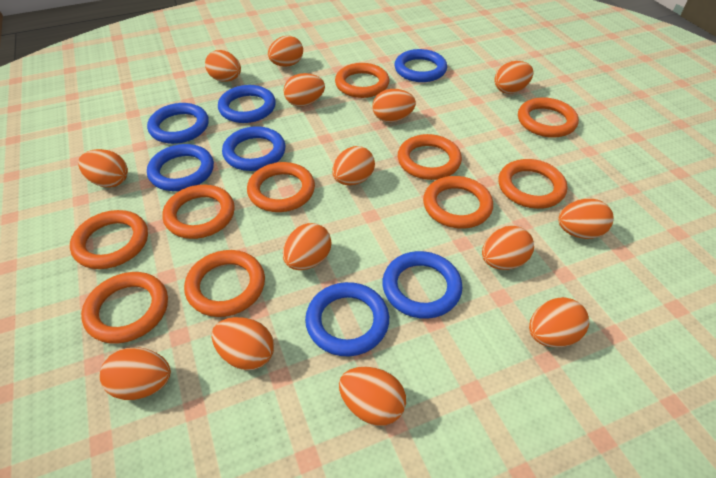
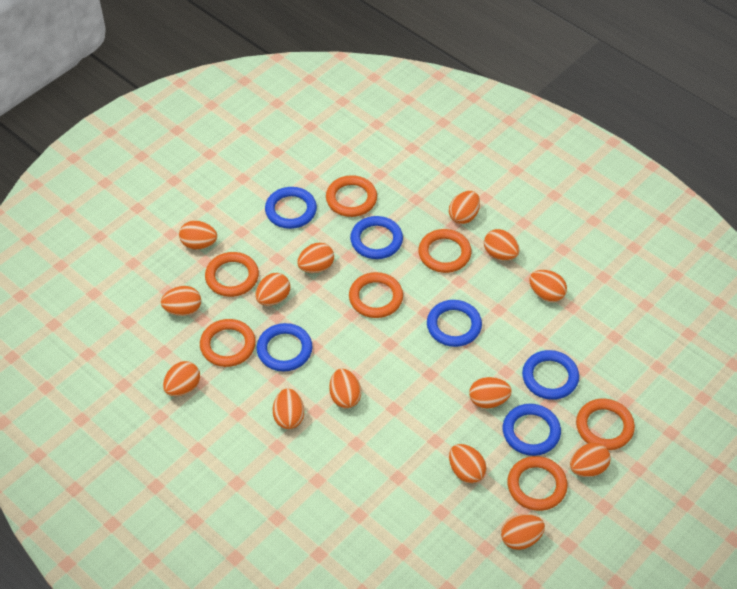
blue ring: [147,103,209,144] [147,144,214,191] [218,85,276,123] [222,126,285,171] [305,282,389,356] [382,251,463,319] [394,49,447,82] = 7 -> [256,323,312,371] [265,187,317,229] [350,216,403,259] [427,300,482,347] [503,404,561,456] [522,350,579,400] = 6
orange ring: [70,210,148,269] [81,272,168,344] [162,185,235,239] [184,250,265,317] [247,162,315,212] [335,63,389,98] [398,134,462,180] [423,176,493,229] [498,159,567,209] [518,97,579,138] = 10 -> [200,319,256,367] [205,252,259,297] [326,175,377,217] [349,272,403,318] [418,229,472,273] [507,456,568,511] [576,399,635,450] = 7

